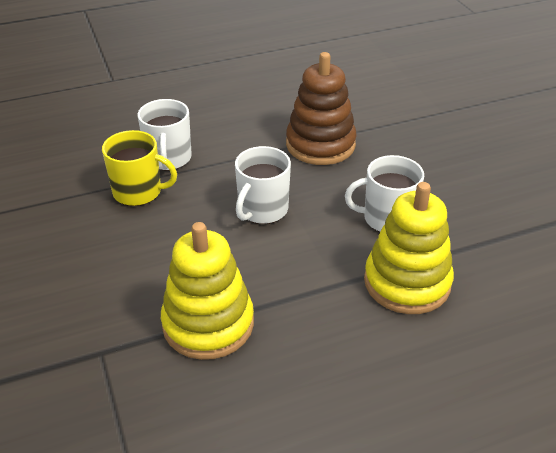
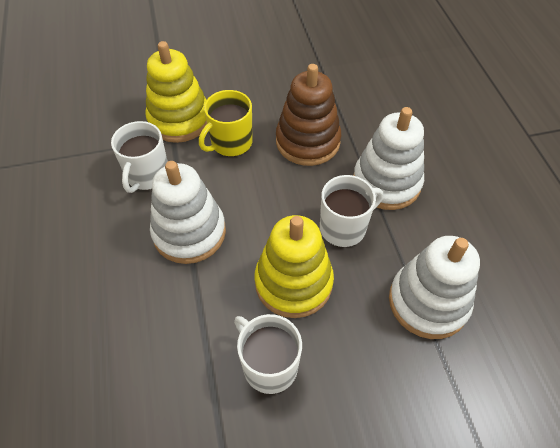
white stacking toy: none = 0 -> [150,161,226,264] [353,107,424,210] [389,236,480,339] = 3

